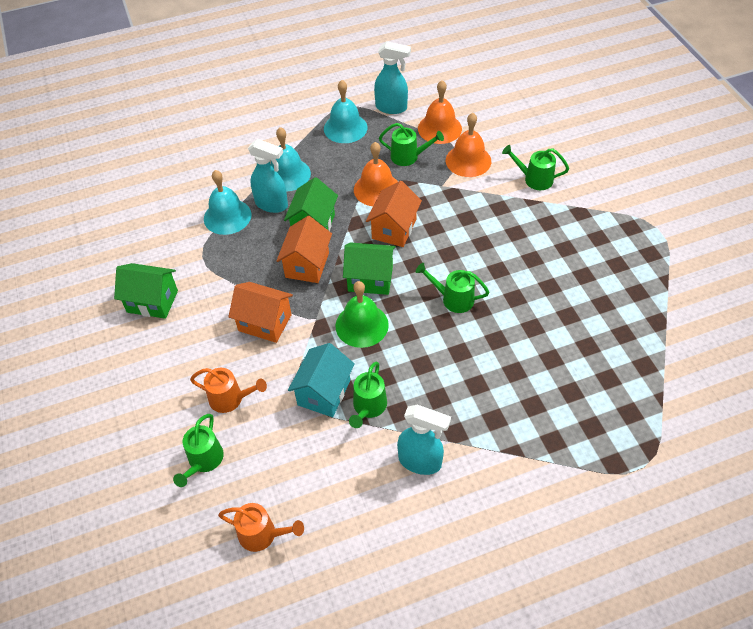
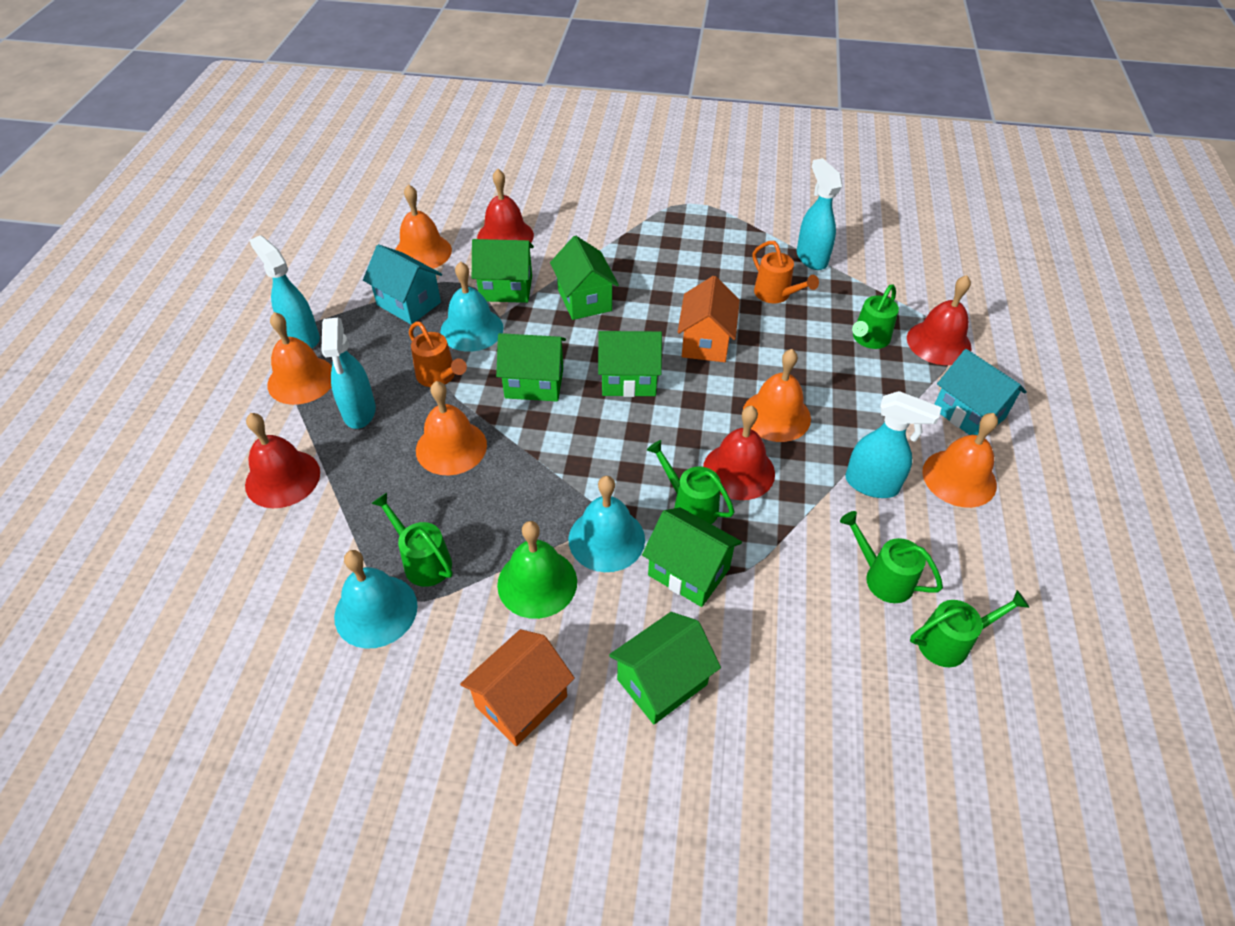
green house: [114,263,178,319] [284,177,338,231] [343,242,396,295] = 3 -> [472,239,534,303] [496,333,566,401] [550,235,619,320] [598,331,662,397] [609,612,721,724] [642,507,742,607] = 6
orange bell: [354,142,398,206] [418,80,462,144] [446,113,491,177] = 3 -> [267,312,332,405] [395,184,452,269] [416,381,487,476] [743,349,811,442] [922,413,998,508] = 5
orange house: [228,282,293,343] [276,216,332,283] [366,181,422,247] = 3 -> [460,629,575,746] [678,276,740,362] = 2
red bell: none = 0 -> [245,413,320,508] [477,169,534,243] [703,405,775,500] [907,275,972,365] = 4
turquoise house: [288,343,355,417] = 1 -> [363,244,442,325] [934,349,1027,435] = 2
turquoise spray bottle: [248,139,288,213] [374,41,411,114] [397,405,451,475] = 3 -> [249,235,320,349] [321,318,376,429] [797,158,843,270] [845,391,942,498] = 4

